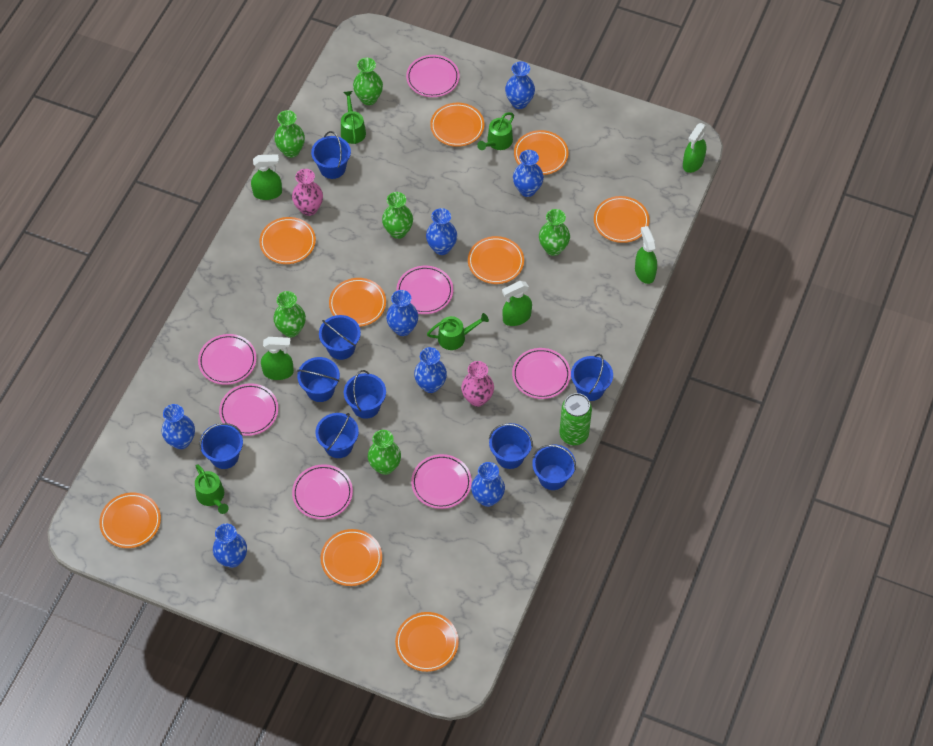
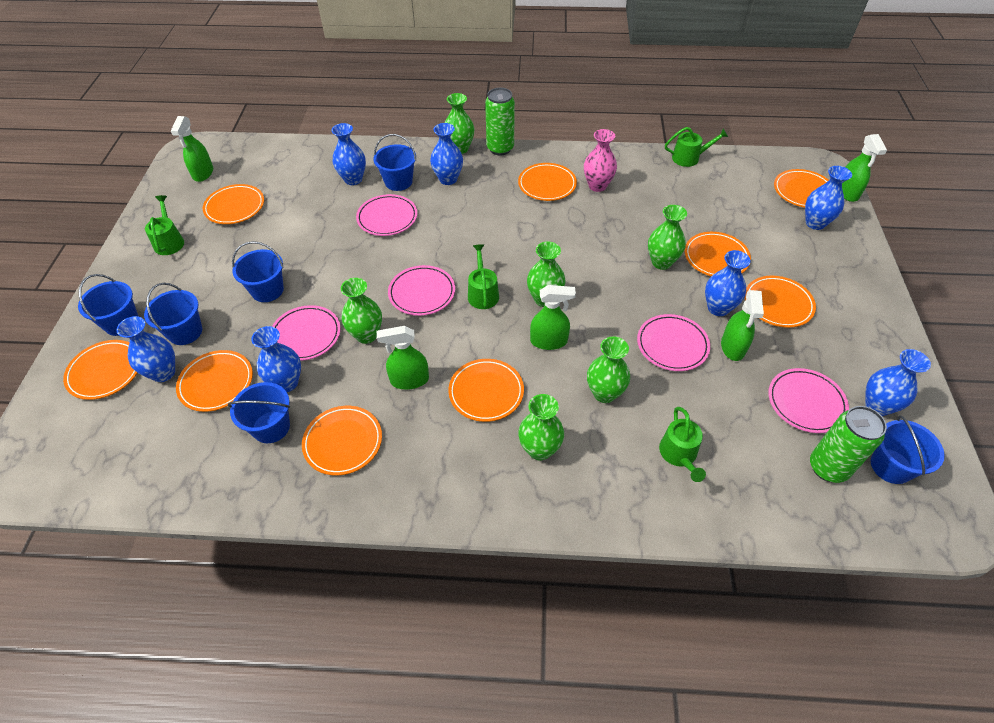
blue bucket: [199,423,243,469] [297,357,340,402] [311,131,351,179] [316,413,359,458] [319,315,361,360] [344,370,386,419] [489,423,533,469] [532,444,576,490] [571,354,613,401] = 9 -> [78,274,139,336] [144,283,202,345] [228,382,290,443] [232,241,284,302] [373,134,416,191] [871,415,945,484] = 6
blue vase: [162,404,195,449] [213,523,247,568] [386,290,418,336] [414,347,447,393] [426,208,457,255] [471,462,505,507] [505,61,535,109] [513,150,544,197] = 8 -> [116,316,175,382] [251,326,301,392] [331,123,366,185] [430,123,463,185] [705,250,751,316] [805,166,852,230] [865,349,931,416] = 7
green can: [559,393,592,445] = 1 -> [485,88,515,155] [810,406,887,483] = 2
pink plate: [198,334,257,385] [219,383,278,436] [292,464,353,519] [396,266,453,314] [406,55,460,97] [411,454,472,509] [512,348,571,399] = 7 -> [272,305,340,361] [356,194,417,236] [388,265,455,316] [637,314,710,371] [768,368,849,433] = 5
pink vase: [292,169,323,216] [461,361,494,407] = 2 -> [584,129,617,192] = 1

